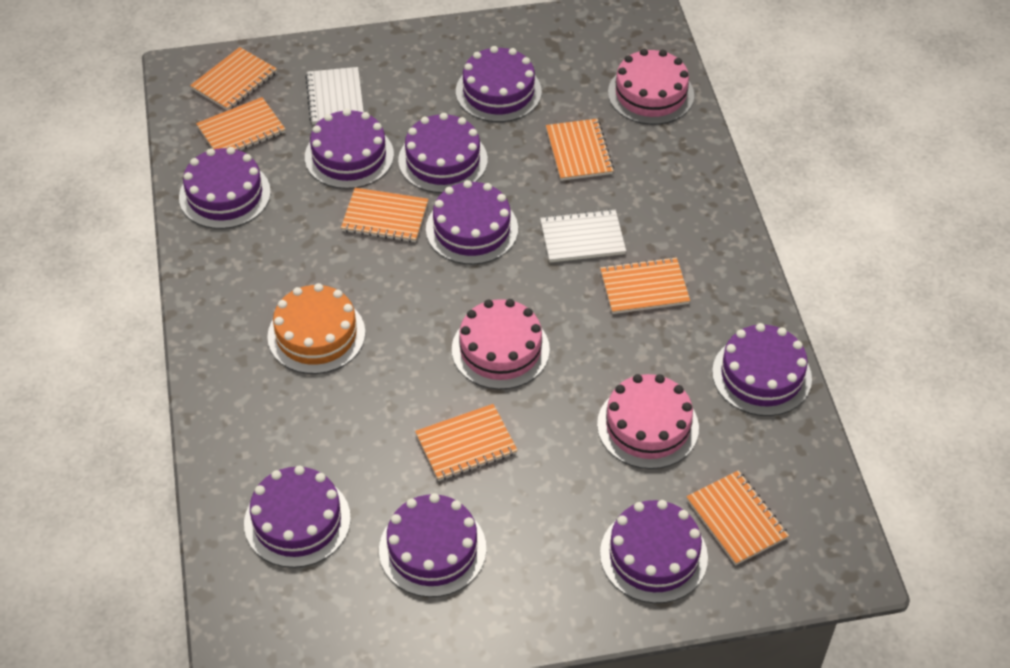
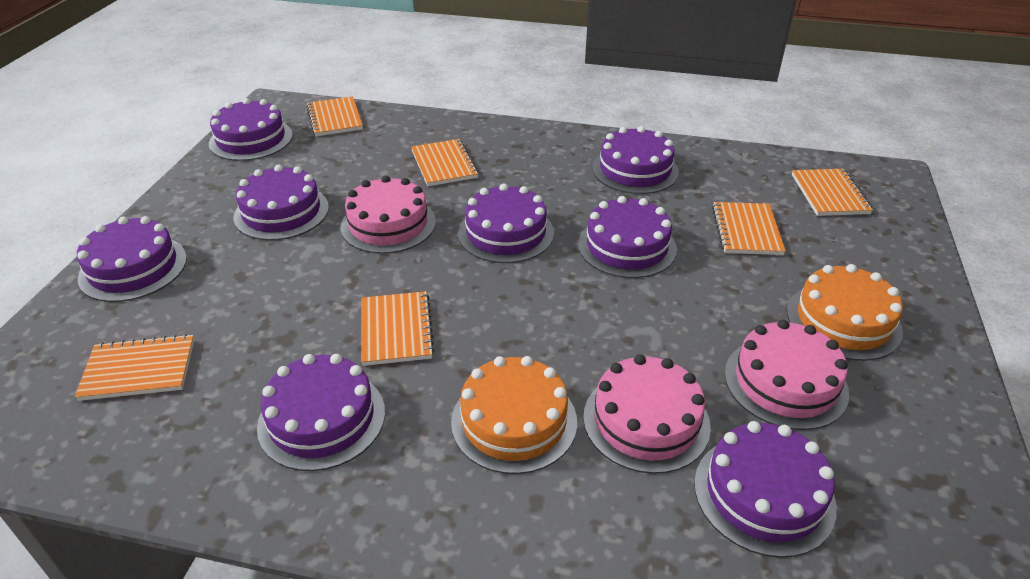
orange cake: [267,283,365,374] = 1 -> [451,356,577,474] [787,264,903,361] = 2
orange notebook: [190,47,277,111] [196,97,285,151] [341,188,429,242] [415,404,518,481] [546,119,614,181] [600,257,690,314] [686,470,789,565] = 7 -> [75,334,194,401] [306,96,363,136] [361,291,435,366] [411,139,478,186] [712,202,786,255] [792,169,873,216] = 6
purple cake: [179,147,271,229] [244,465,351,568] [305,109,394,189] [379,493,486,597] [398,113,488,193] [426,180,518,265] [456,46,542,122] [600,500,708,603] [712,323,812,416] = 9 -> [77,216,187,302] [209,98,293,161] [234,165,329,240] [257,354,385,471] [458,183,554,263] [578,196,677,278] [592,126,679,194] [694,421,837,558] = 8
white notebook: [305,67,364,125] [540,209,626,262] = 2 -> none = 0

